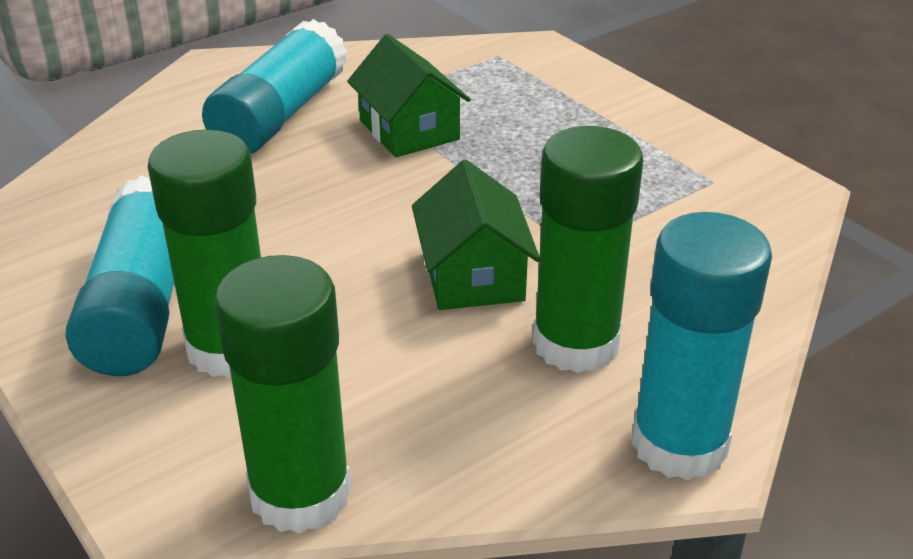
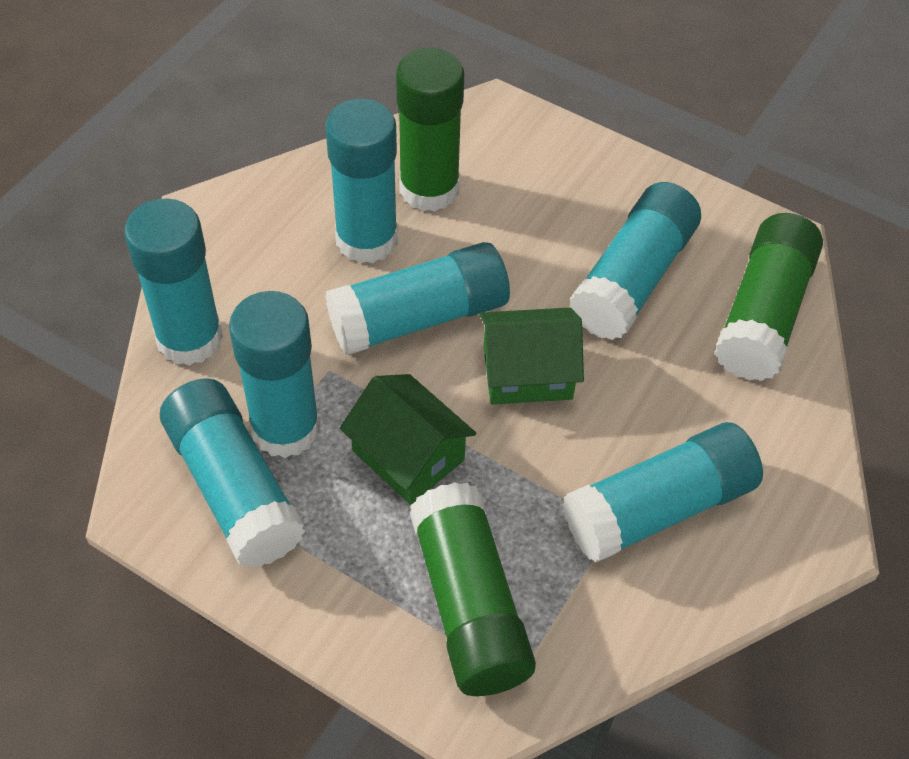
turquoise glue stick: [65,176,174,376] [202,19,347,154] [631,212,772,481] = 3 -> [124,198,223,366] [160,378,306,568] [229,291,320,458] [325,99,397,264] [325,242,510,355] [563,422,763,563] [569,182,701,340] = 7

